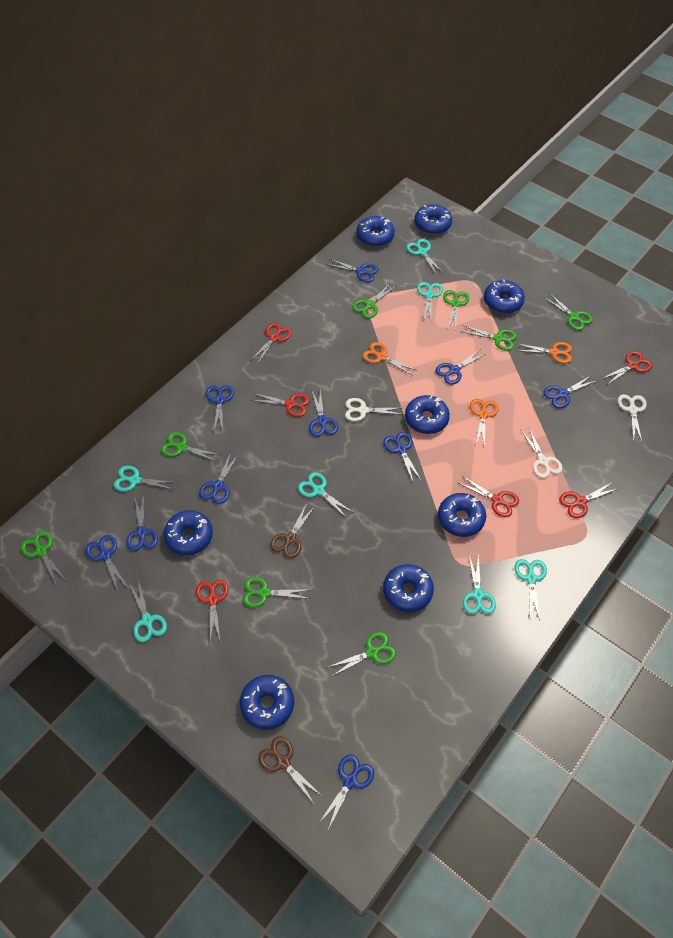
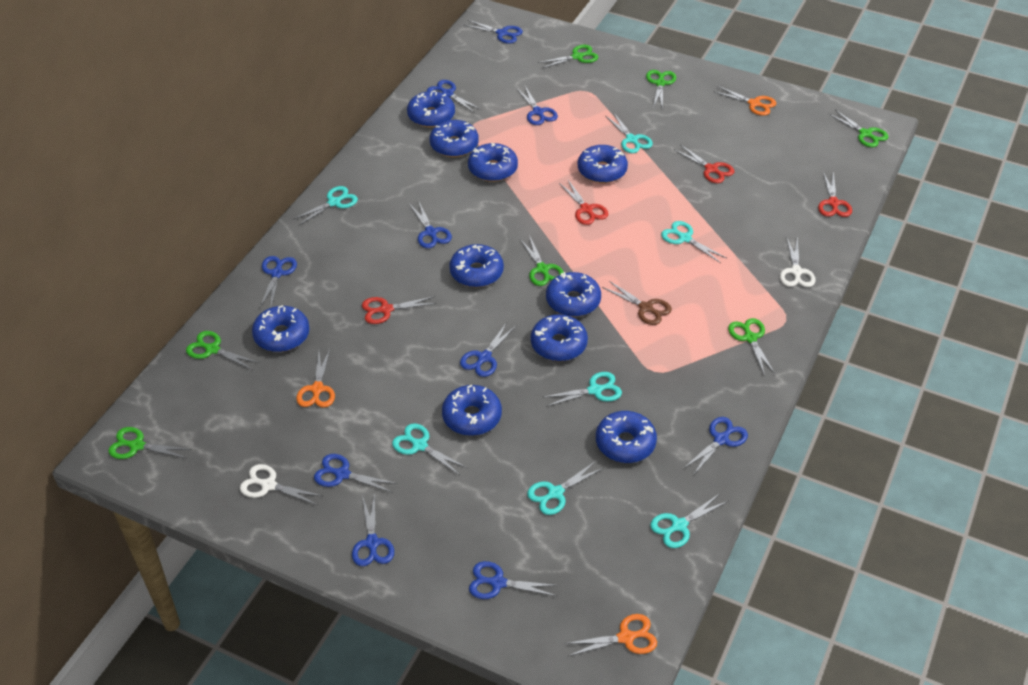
blue donut: [164,510,213,555] [240,675,294,730] [357,216,395,247] [383,564,434,612] [405,395,450,434] [415,204,452,234] [438,493,486,537] [484,279,525,313] = 8 -> [252,305,310,352] [407,91,455,127] [430,120,479,157] [442,385,502,436] [449,244,504,287] [468,143,518,182] [531,314,588,361] [546,272,601,317] [578,145,628,183] [596,411,657,463] = 10
brown scissors: [258,736,322,805] [270,503,315,558] = 2 -> [602,281,672,325] = 1
green scissors: [21,531,65,585] [161,432,220,462] [243,577,310,608] [328,632,396,677] [352,283,396,318] [443,290,469,330] [460,325,517,351] [545,293,593,331] = 8 -> [109,427,192,459] [186,331,259,370] [520,235,564,286] [538,45,598,69] [646,70,676,110] [728,318,775,376] [829,110,888,147] = 7
red scissors: [196,579,228,642] [250,323,292,365] [250,393,310,417] [458,476,519,517] [559,482,619,518] [601,351,652,385] = 6 -> [362,296,437,324] [559,180,608,225] [675,144,735,183] [818,171,852,217] = 4
white scissors: [345,398,404,422] [521,428,562,478] [618,394,647,442] = 3 -> [240,464,322,505] [780,236,816,287] = 2

